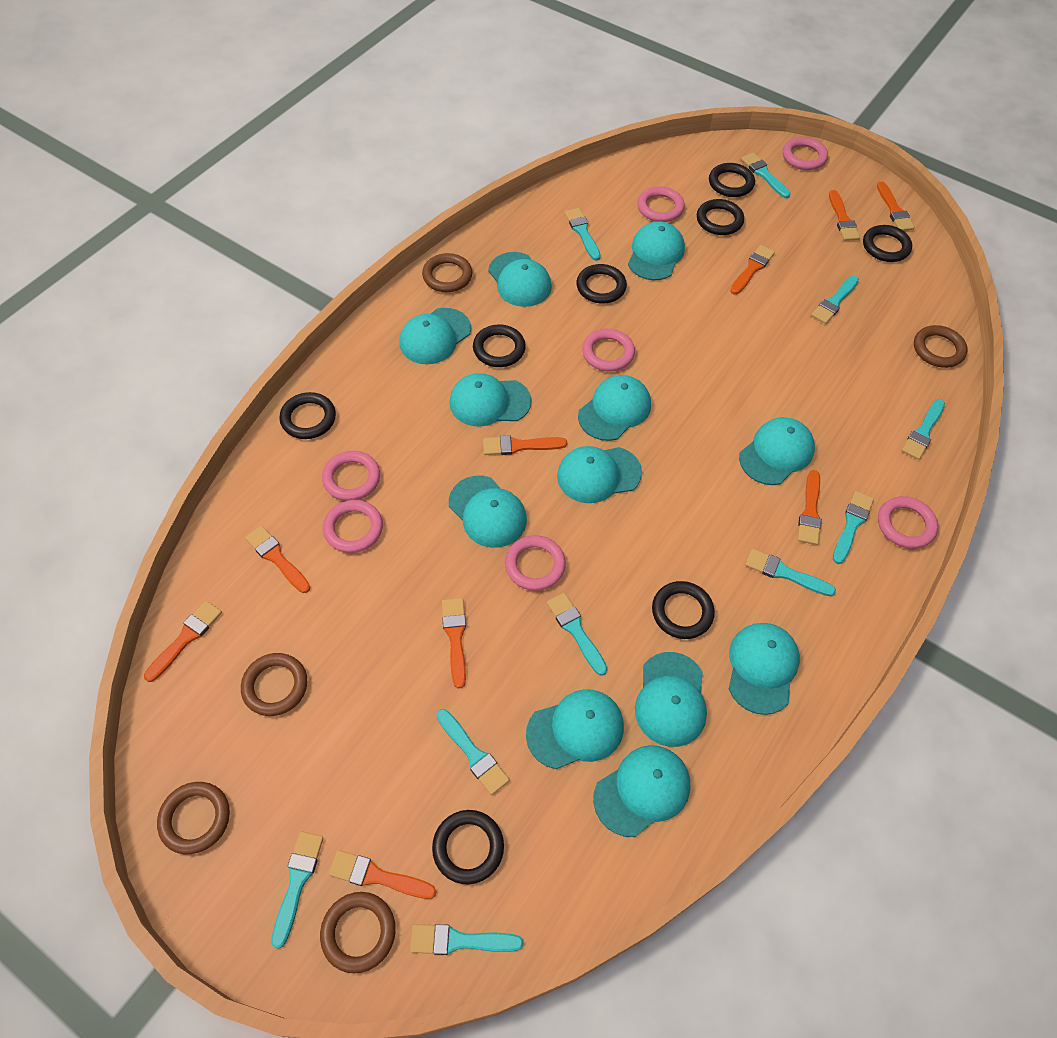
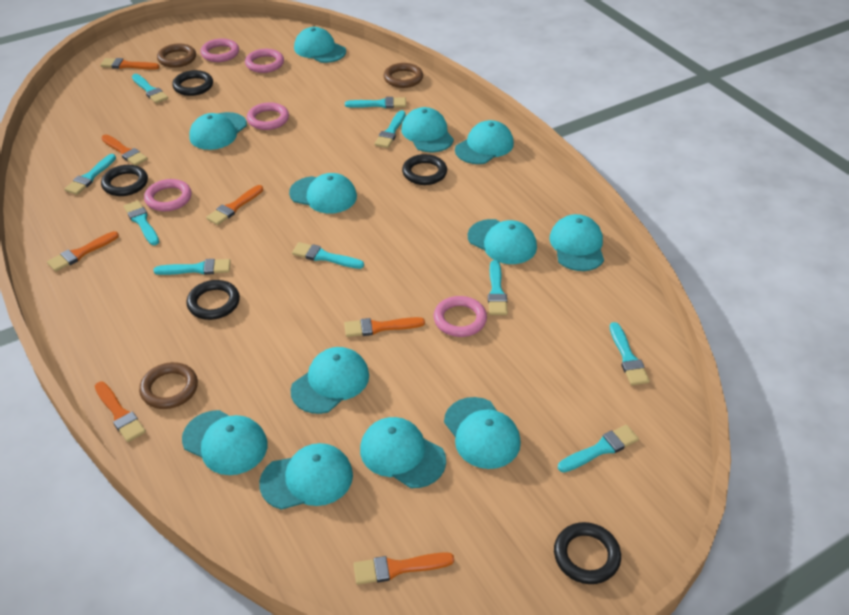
black ring: [279,392,336,439] [432,810,504,885] [473,325,526,367] [576,264,627,303] [652,581,715,639] [697,199,744,235] [709,163,755,197] [863,225,912,262] = 8 -> [101,165,148,196] [172,70,213,96] [186,280,240,320] [402,154,447,185] [554,522,621,584] = 5
brown ring: [157,782,230,854] [241,653,307,716] [320,892,396,973] [422,253,473,292] [914,325,967,368] = 5 -> [139,362,198,409] [157,44,196,68] [383,63,423,88] = 3
orange brush: [144,601,222,682] [245,526,311,593] [329,850,437,899] [442,598,466,688] [483,435,567,455] [730,245,775,295] [798,470,822,545] [829,190,860,241] [877,182,915,231] = 9 -> [47,231,119,272] [95,382,146,442] [100,58,159,70] [101,134,148,166] [206,185,263,225] [344,317,425,337] [353,552,454,585] = 7
pink ring: [322,451,380,501] [323,500,383,553] [505,535,566,591] [582,329,635,372] [637,186,685,222] [783,137,828,170] [878,496,938,549] = 7 -> [144,179,192,211] [200,38,239,62] [245,49,284,73] [247,102,289,130] [434,296,487,337] = 5

